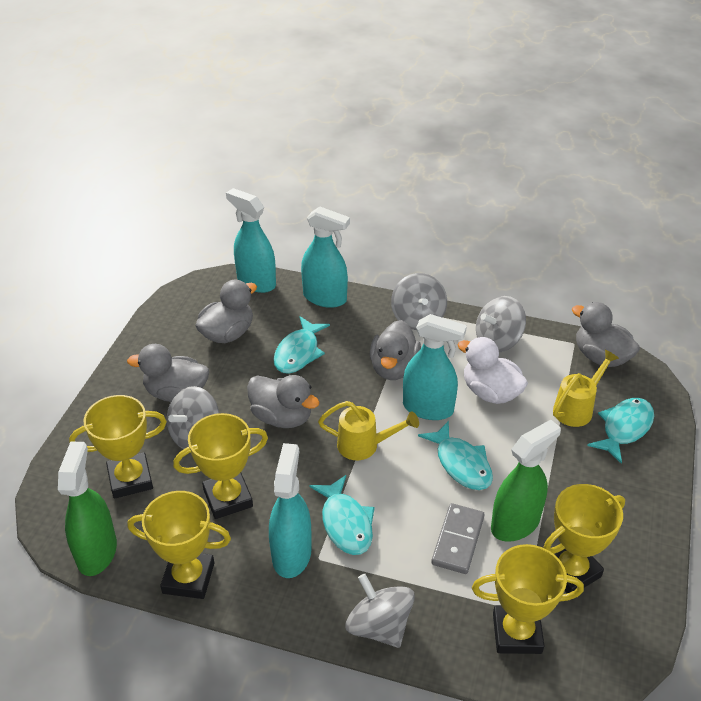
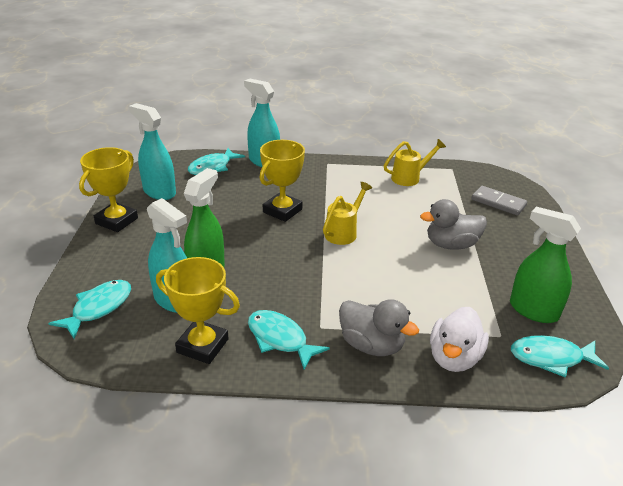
grey duck: [127,344,209,402] [195,280,257,343] [247,375,320,428] [370,320,421,380] [572,302,640,367] = 5 -> [339,299,419,356] [420,199,487,250] = 2
grey spinning top: [167,386,219,449] [345,574,415,648] [391,273,447,330] [476,296,526,352] = 4 -> none = 0
turquoise spray bottle: [226,188,276,293] [269,443,312,578] [301,207,350,308] [403,314,467,420] = 4 -> [129,103,176,200] [147,198,187,313] [244,79,280,167] = 3
yellow trophy: [69,395,167,499] [128,491,231,599] [173,413,268,519] [472,544,584,654] [543,484,625,593] = 5 -> [79,147,138,232] [156,257,240,364] [260,140,305,222] = 3

